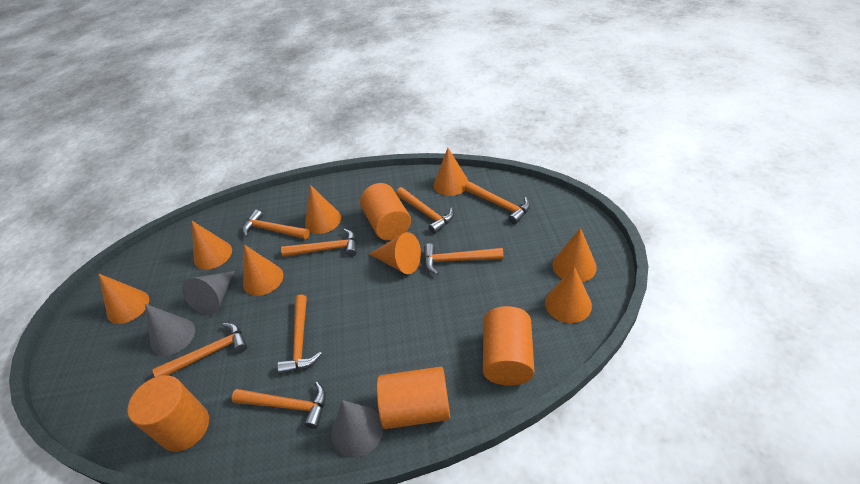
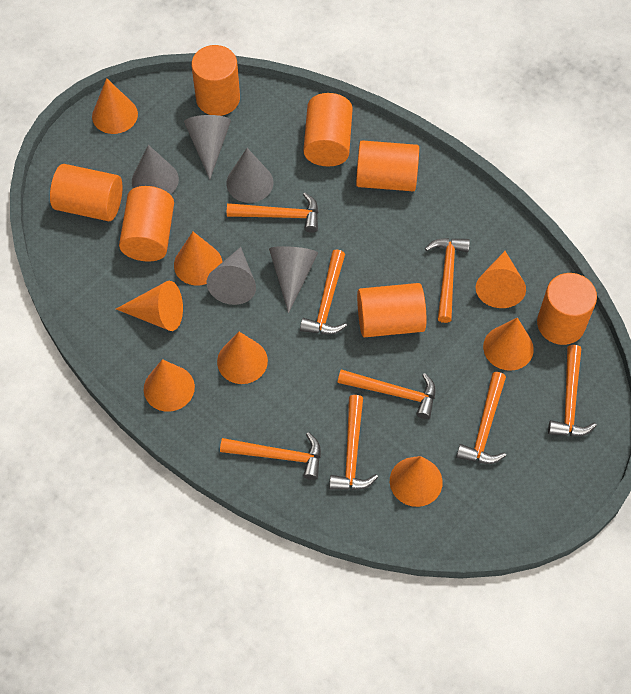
grey cone: [145,304,195,356] [182,271,235,315] [331,400,383,458] = 3 -> [132,145,179,194] [184,115,231,179] [207,247,256,305] [227,148,273,203] [269,246,318,313] = 5
orange cylinder: [128,375,209,452] [360,183,411,240] [377,366,450,429] [483,306,534,386] = 4 -> [50,164,123,221] [119,186,174,262] [191,45,240,116] [303,93,353,167] [356,140,419,191] [357,283,427,337] [537,273,597,345] = 7

